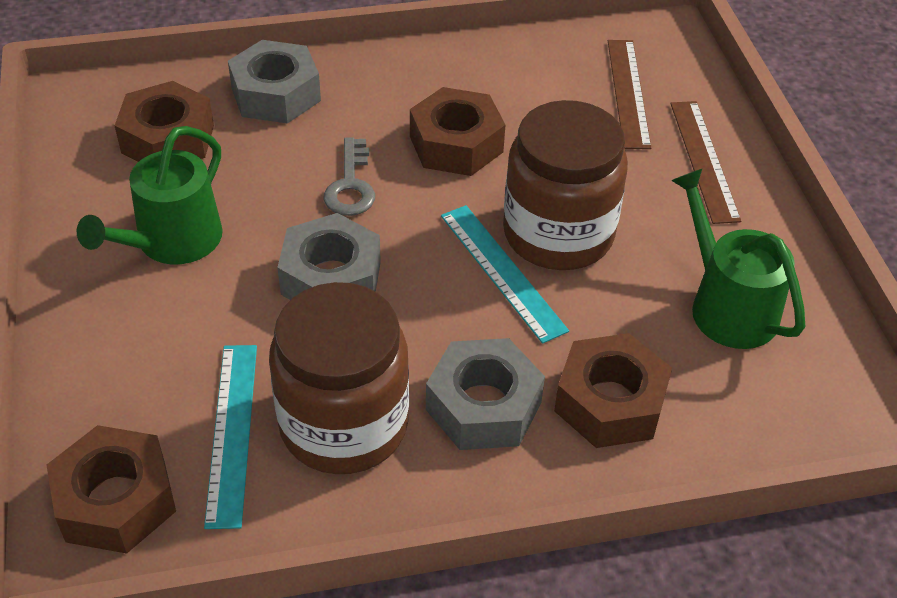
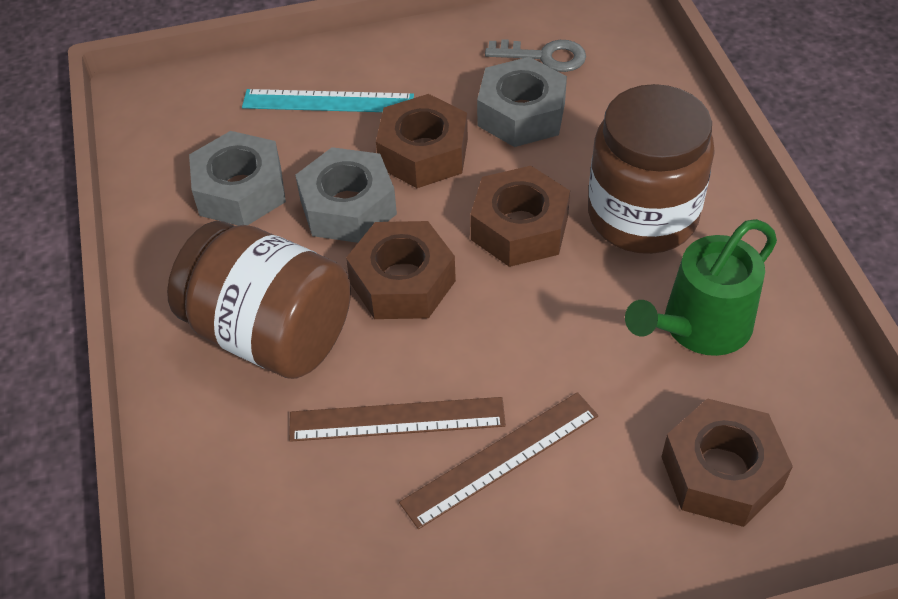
green watering can: [77,126,223,264] [671,168,805,349] = 2 -> [625,219,777,356] = 1
turquoise ruler: [204,345,257,529] [441,205,569,344] = 2 -> [242,89,414,112] = 1

